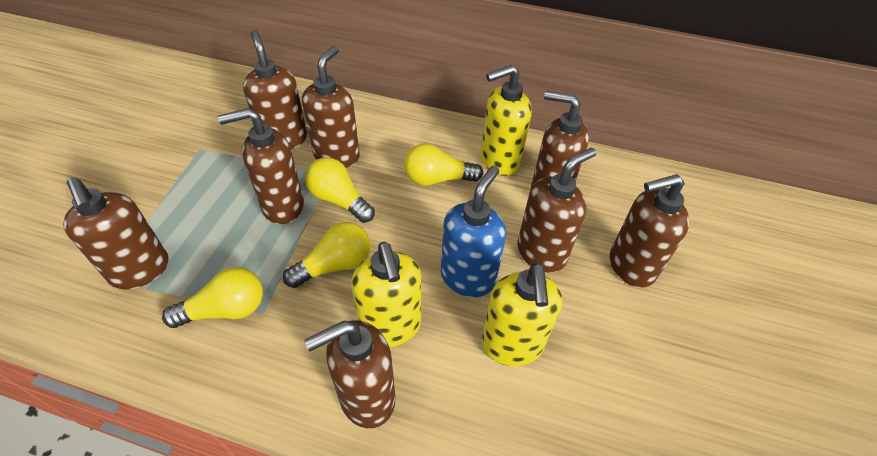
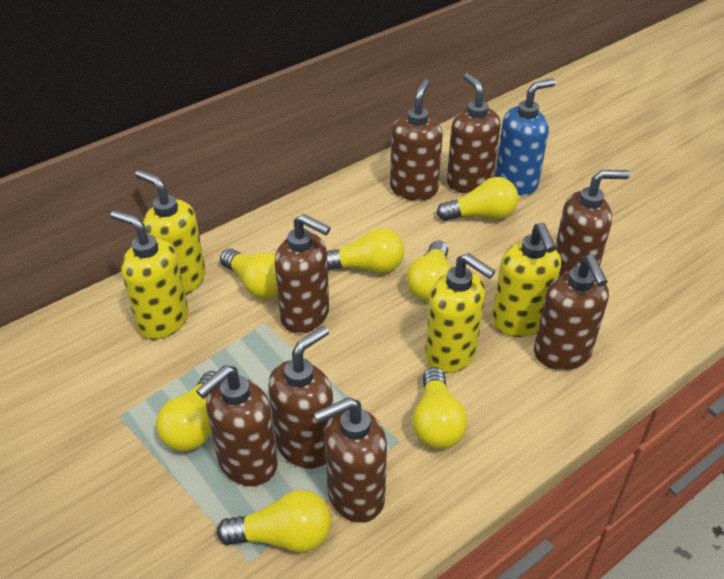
yellow light bulb: [162,267,263,328] [283,222,371,288] [305,157,375,223] [404,144,483,186] = 4 -> [156,371,216,452] [217,490,331,553] [220,249,278,299] [327,228,404,273] [407,241,451,302] [412,367,467,449] [437,177,518,221] = 7
yellow soap dispenser: [351,242,421,347] [481,65,532,176] [481,263,562,366] = 3 -> [111,210,188,340] [135,170,206,295] [425,253,495,373] [492,222,561,337] = 4

